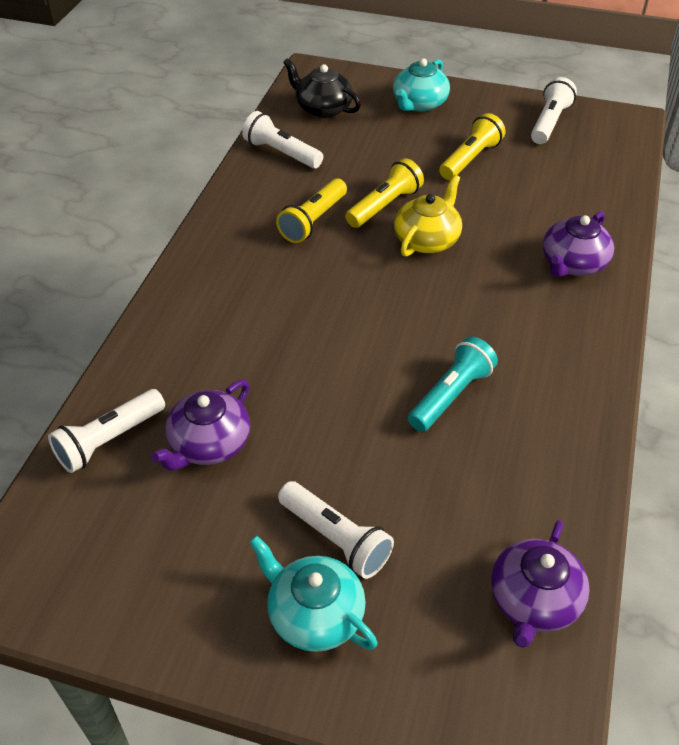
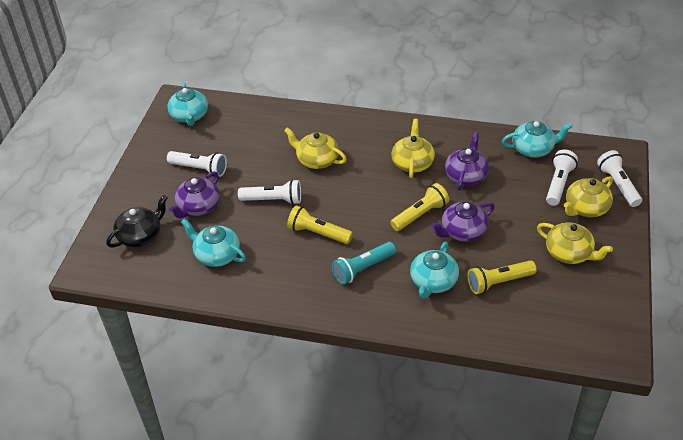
turquoise teapot: [249,535,377,652] [393,58,450,112] = 2 -> [168,83,208,126] [181,219,246,267] [410,242,459,299] [502,121,573,157] = 4
yellow teapot: [394,175,462,257] = 1 -> [284,127,347,169] [392,119,435,178] [537,222,613,264] [564,176,613,217] = 4

